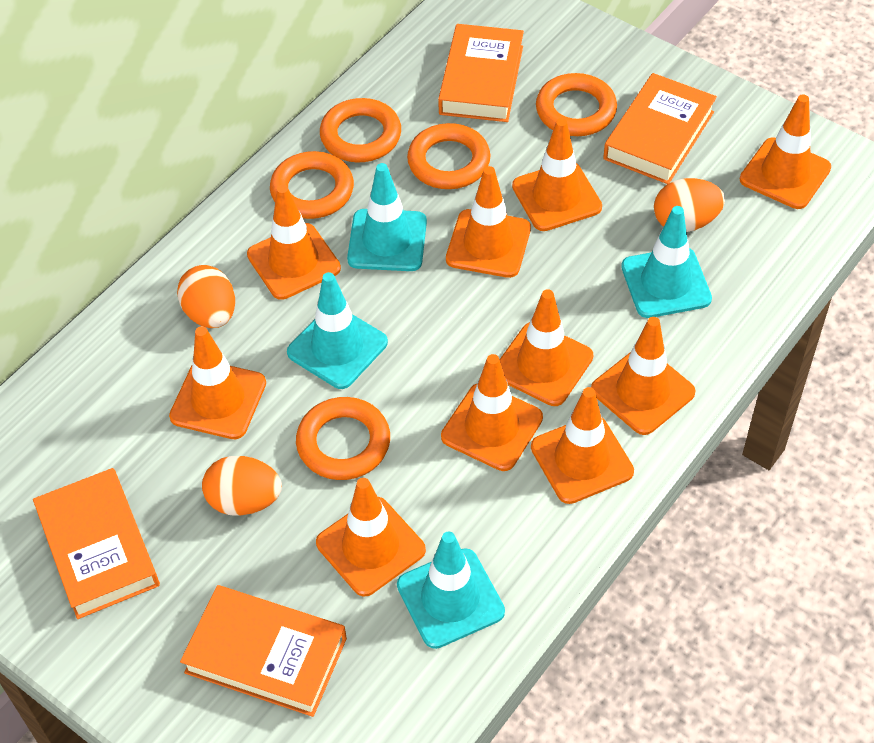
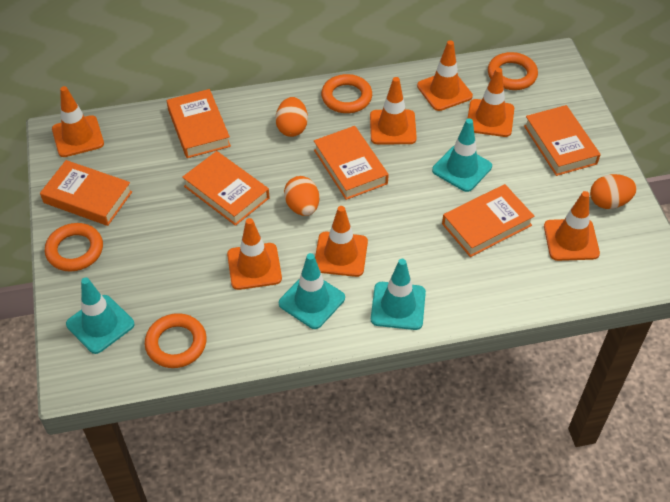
orange book: [33,468,160,619] [180,585,347,717] [438,24,524,122] [603,73,717,184] = 4 -> [40,160,132,226] [167,89,231,158] [182,151,269,226] [314,126,389,200] [442,184,534,257] [524,105,601,176] = 6
orange ring: [270,151,354,219] [296,397,390,480] [320,98,401,162] [407,123,490,189] [536,73,617,136] = 5 -> [45,223,103,272] [145,313,207,368] [321,74,372,113] [488,52,538,90] = 4
orange traffic cone: [169,326,266,439] [247,185,341,300] [316,478,426,597] [441,354,543,471] [446,166,531,278] [499,289,593,406] [512,118,602,231] [531,387,634,504] [591,317,696,435] [740,94,831,209] = 10 -> [52,86,104,157] [227,218,282,290] [315,206,368,277] [370,77,417,144] [417,40,473,111] [468,68,514,137] [544,191,600,261] = 7

